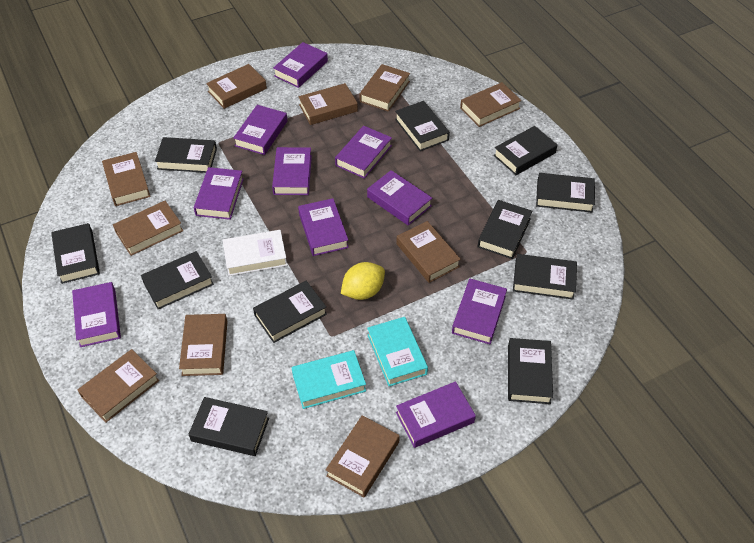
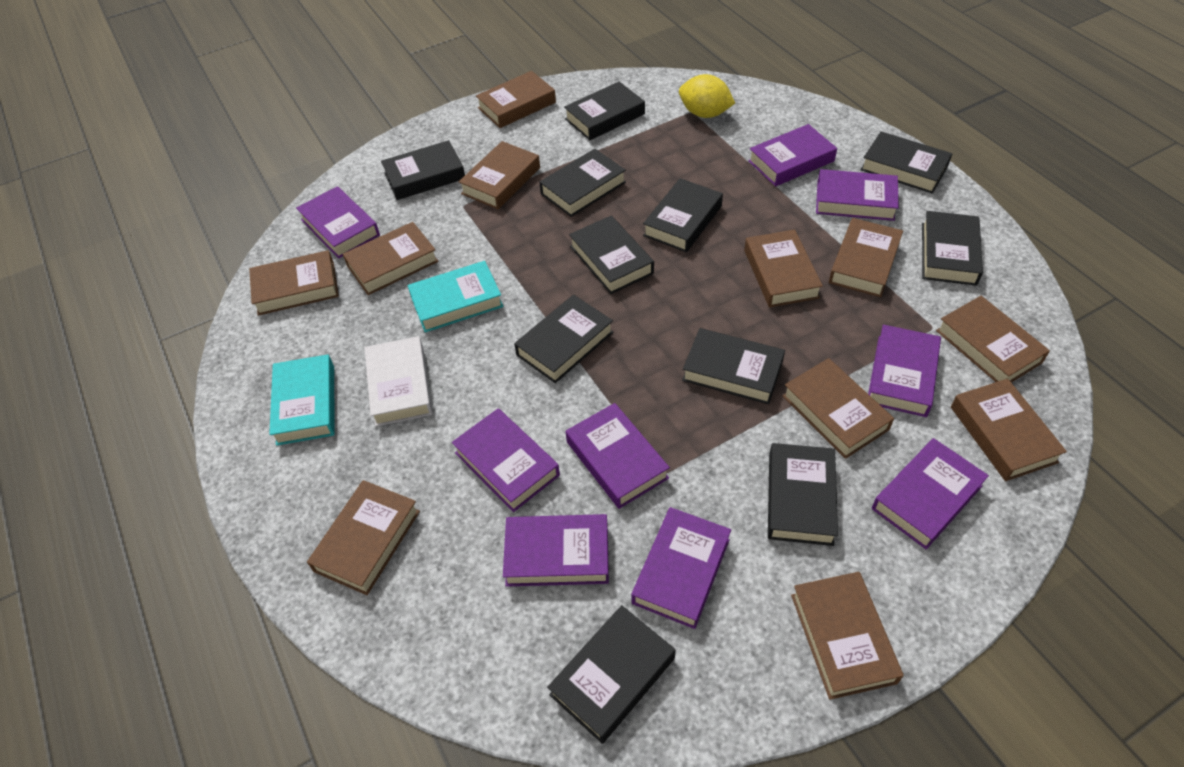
brown book: [78,349,159,423] [102,152,150,206] [113,201,183,256] [179,314,227,376] [206,64,267,109] [298,83,358,125] [326,415,400,497] [360,64,410,112] [396,221,461,283] [460,82,522,127] = 10 -> [249,250,339,316] [307,480,420,595] [343,222,439,295] [459,141,540,209] [476,71,556,128] [744,230,823,307] [783,358,894,459] [791,572,904,700] [829,218,903,297] [936,296,1050,383] [951,379,1067,481] = 11
purple book: [72,282,121,347] [194,167,244,220] [233,105,287,155] [272,147,312,195] [273,42,328,88] [298,198,349,256] [335,126,392,179] [367,170,432,226] [396,381,476,448] [452,279,507,344] = 10 -> [296,186,380,258] [452,408,560,512] [503,514,609,586] [566,403,670,509] [631,507,731,629] [748,124,837,186] [816,169,899,221] [868,325,941,417] [872,438,989,549] = 9

